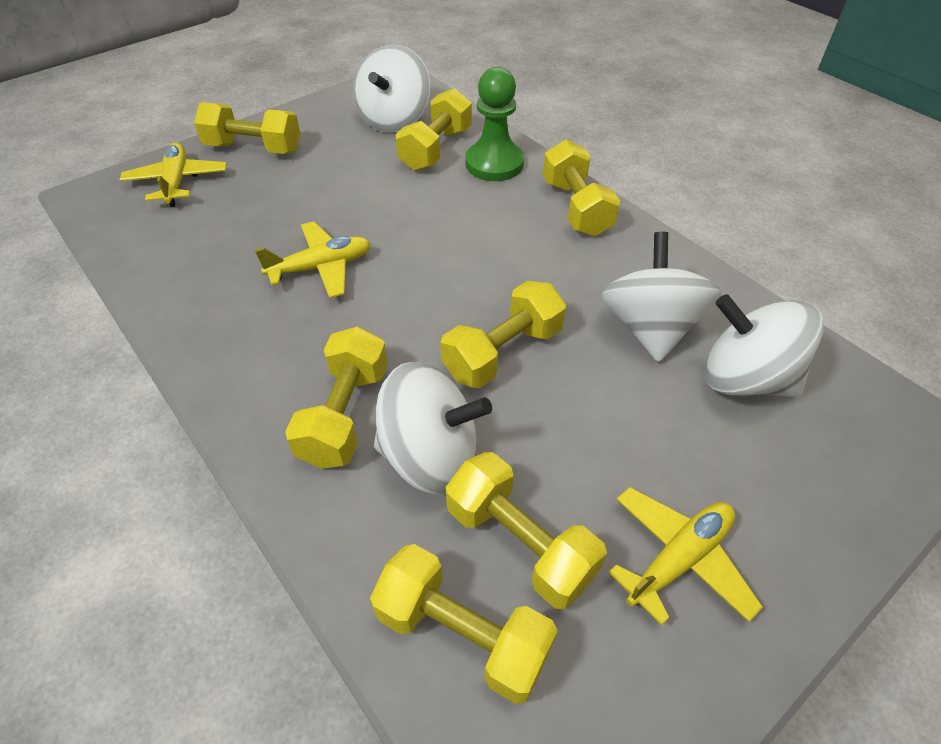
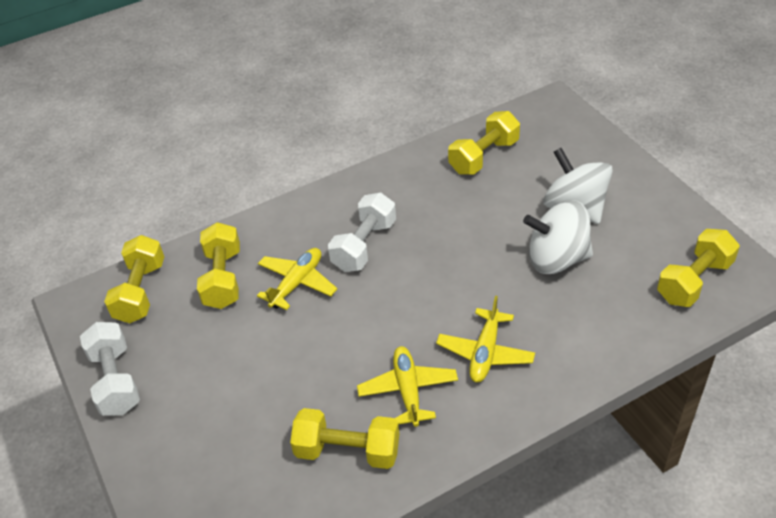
green pawn: [465,67,524,181] = 1 -> none = 0
white dumbbell: none = 0 -> [80,322,140,416] [328,192,396,272] = 2
white spinning top: [353,45,430,133] [374,362,492,495] [601,232,722,362] [705,294,824,397] = 4 -> [523,200,593,274] [543,148,613,224] = 2
yellow dumbbell: [194,102,300,154] [285,326,388,469] [370,544,558,704] [396,88,472,171] [441,281,566,388] [446,452,607,609] [543,140,620,236] = 7 -> [104,235,164,323] [197,222,240,309] [290,408,399,469] [448,111,520,175] [657,229,740,307] = 5

